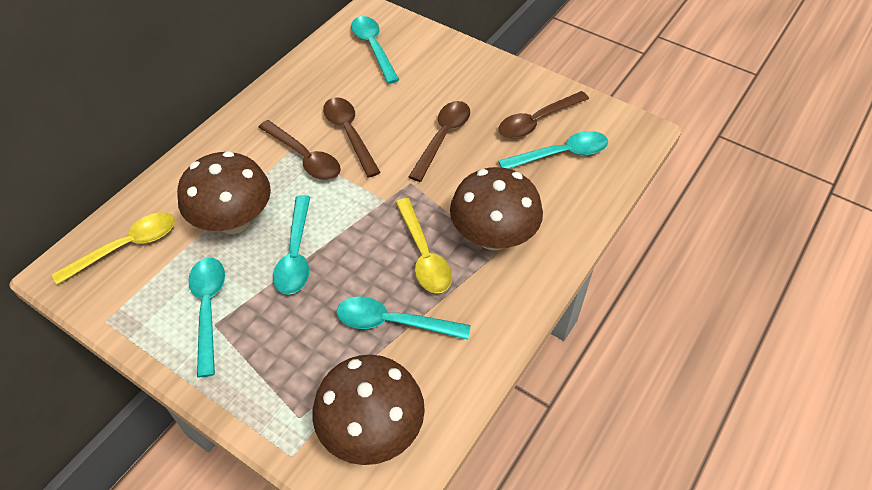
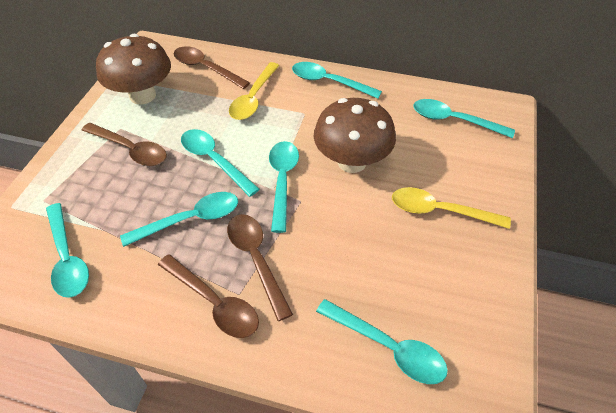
brown mushroom: [177,151,271,234] [312,355,425,465] [450,167,543,250] = 3 -> [96,34,171,105] [314,98,396,173] = 2
turquoise spoon: [188,258,225,377] [273,195,310,295] [337,296,471,340] [351,16,399,84] [498,131,608,169] = 5 -> [46,203,89,298] [120,192,238,247] [181,129,260,197] [269,141,299,233] [292,62,382,99] [316,299,448,384] [413,99,515,138] = 7

